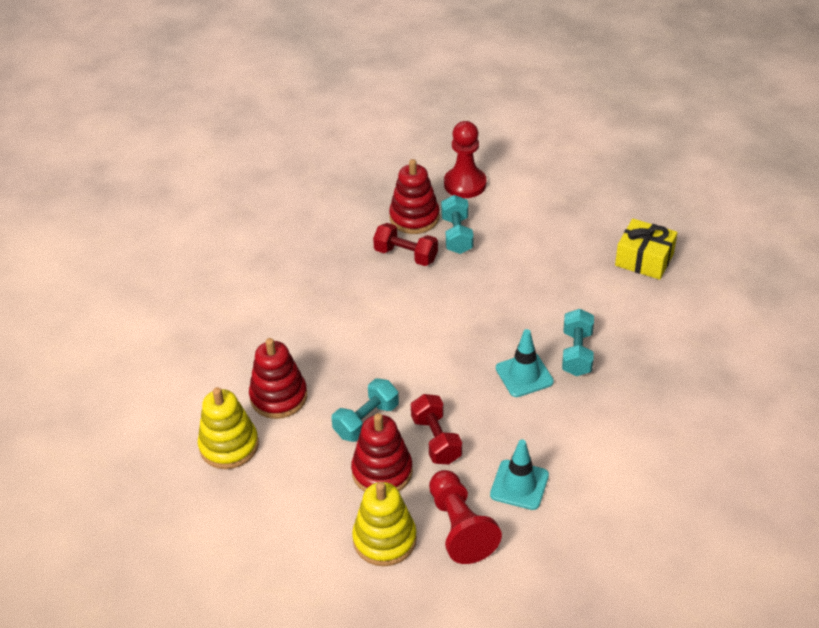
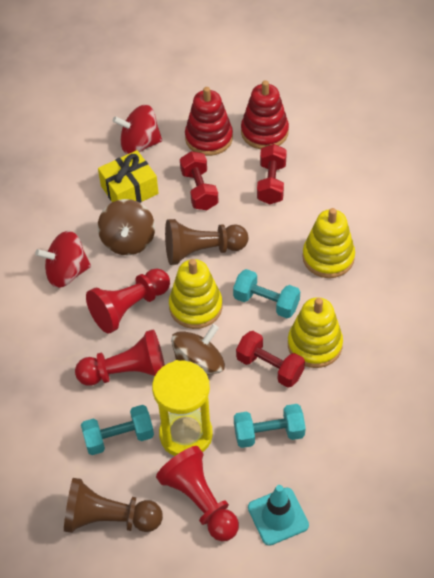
brown pawn: none = 0 -> [64,478,163,533] [165,219,248,265] = 2
brown spinning top: none = 0 -> [98,199,155,255] [171,324,225,375] = 2
red dumbbell: [373,223,438,266] [411,394,462,465] = 2 -> [180,151,219,210] [236,331,305,388] [257,144,287,204] = 3
red pawn: [429,470,502,564] [444,121,487,198] = 2 -> [75,329,165,386] [86,268,170,334] [156,446,239,541] = 3
red spinning top: none = 0 -> [35,231,91,288] [113,105,162,154] = 2
red stacking toy: [249,338,307,419] [351,413,413,492] [389,159,440,234] = 3 -> [185,87,233,156] [241,80,289,149] = 2
turquoise traffic cone: [490,440,549,510] [496,329,554,397] = 2 -> [248,485,309,546] = 1
yellow hourglass: none = 0 -> [152,360,213,456] = 1
yellow stacking toy: [198,387,259,469] [352,482,417,566] = 2 -> [169,259,222,329] [288,297,343,368] [302,208,355,278] = 3

